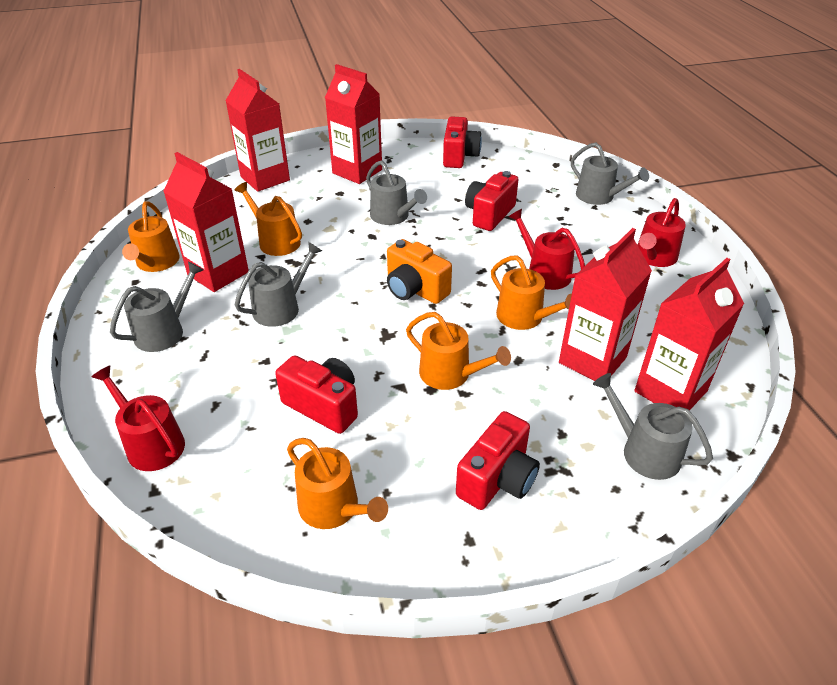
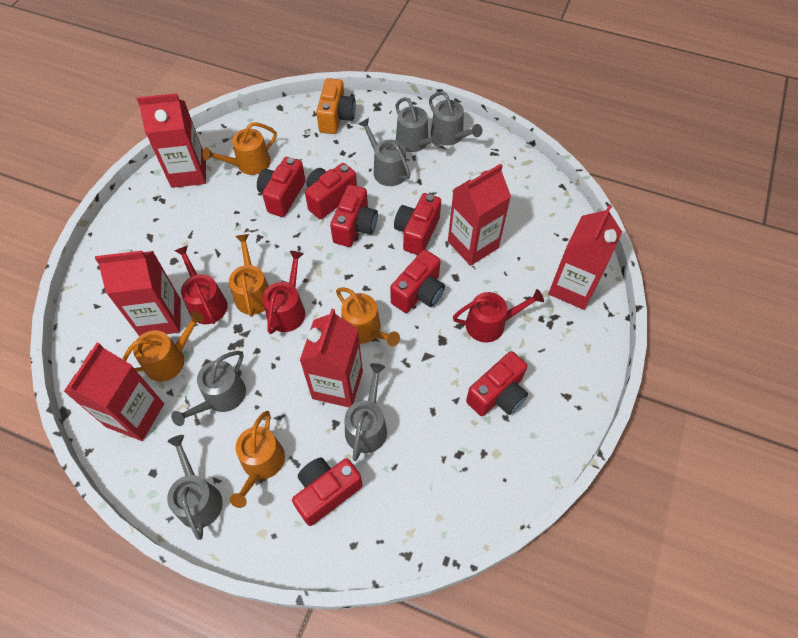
grey watering can: [110,261,204,352] [235,242,322,327] [366,160,427,225] [571,142,649,205] [593,373,713,480] = 5 -> [167,435,223,540] [171,351,246,426] [345,363,387,461] [359,118,411,186] [395,97,443,152] [429,91,482,145] = 6
red camera: [275,355,358,434] [443,117,482,168] [456,411,540,510] [465,171,519,231] = 4 -> [257,157,306,217] [292,458,363,526] [305,163,357,219] [330,185,378,247] [390,250,445,313] [394,193,441,255] [466,351,528,416] = 7
red carton: [163,152,249,292] [225,69,290,192] [325,64,382,184] [559,228,652,381] [634,258,744,411] = 5 -> [64,343,164,441] [95,249,181,337] [137,93,206,188] [300,309,363,407] [448,164,511,266] [548,205,622,310] = 6

